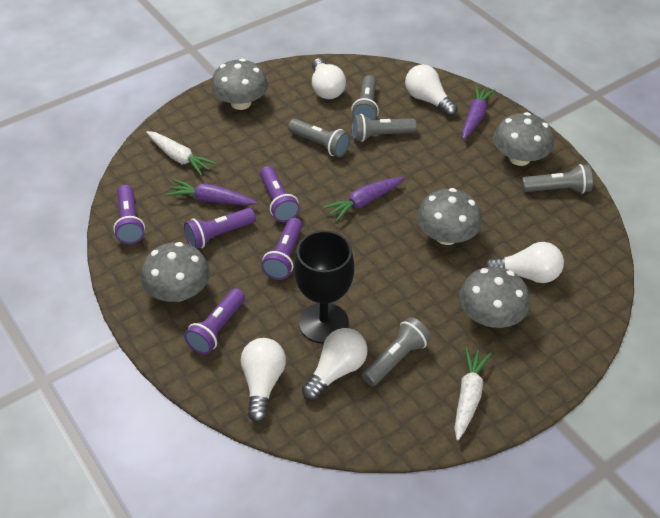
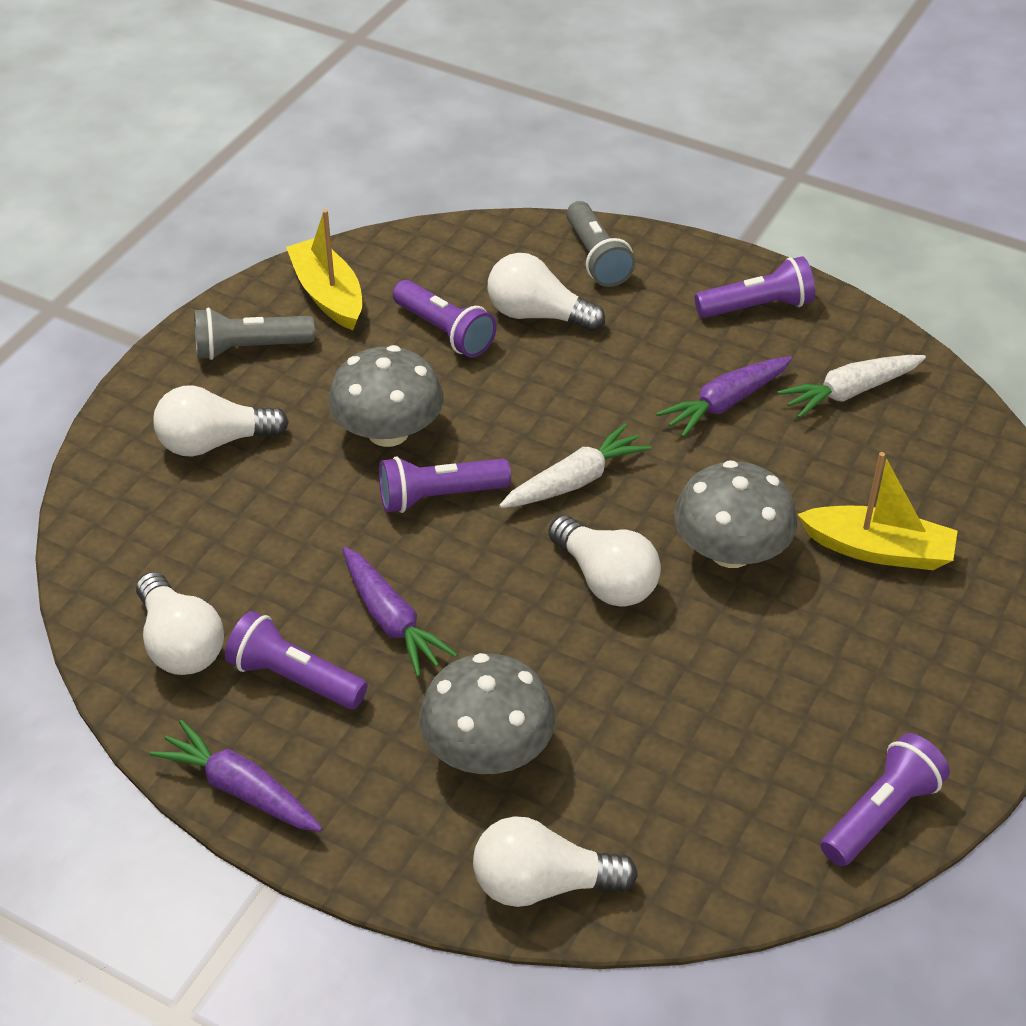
black goblet: [294,230,354,344] = 1 -> none = 0
grey flashlight: [288,119,350,157] [351,75,379,120] [351,114,417,142] [362,317,431,386] [521,164,593,193] = 5 -> [194,308,315,360] [566,201,636,287] = 2
grey mushroom: [141,242,210,302] [211,59,268,110] [417,188,482,245] [459,267,530,328] [493,112,554,166] = 5 -> [328,345,443,447] [419,653,555,774] [674,460,797,568] = 3
yellow boat: none = 0 -> [286,209,362,330] [797,452,958,570] = 2

